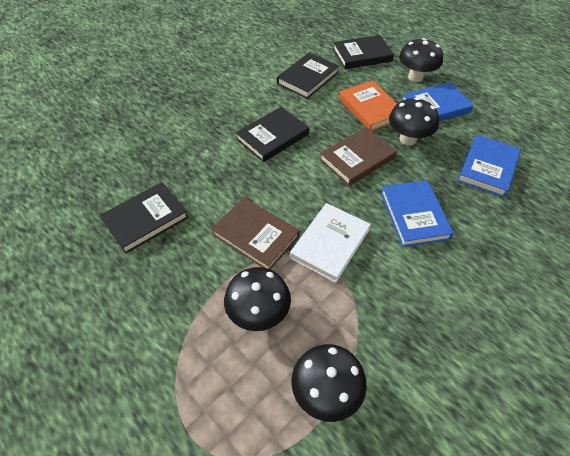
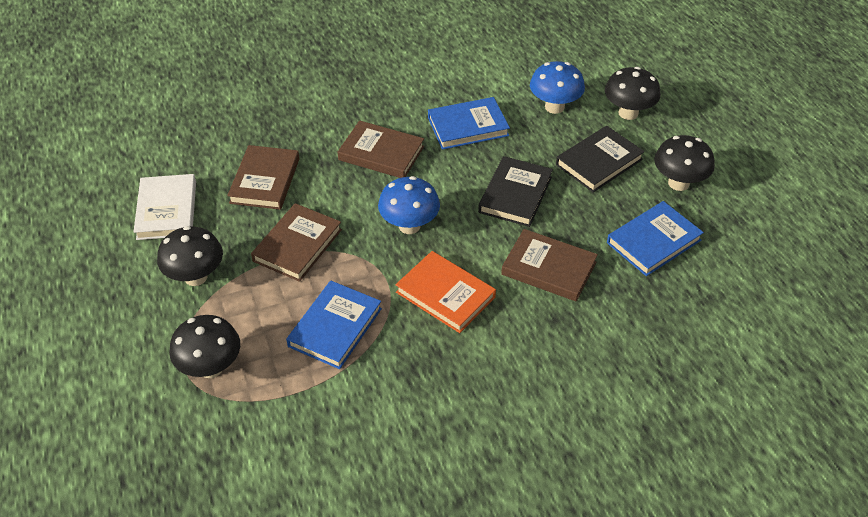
black book: [100,182,189,254] [236,107,309,162] [277,53,339,99] [333,35,394,69] = 4 -> [478,156,553,227] [556,126,645,192] = 2
blue mushroom: none = 0 -> [378,176,440,234] [530,61,585,114] = 2
brown book: [211,197,300,270] [320,127,397,186] = 2 -> [227,145,300,210] [251,203,342,282] [338,120,424,178] [501,229,598,302] = 4

